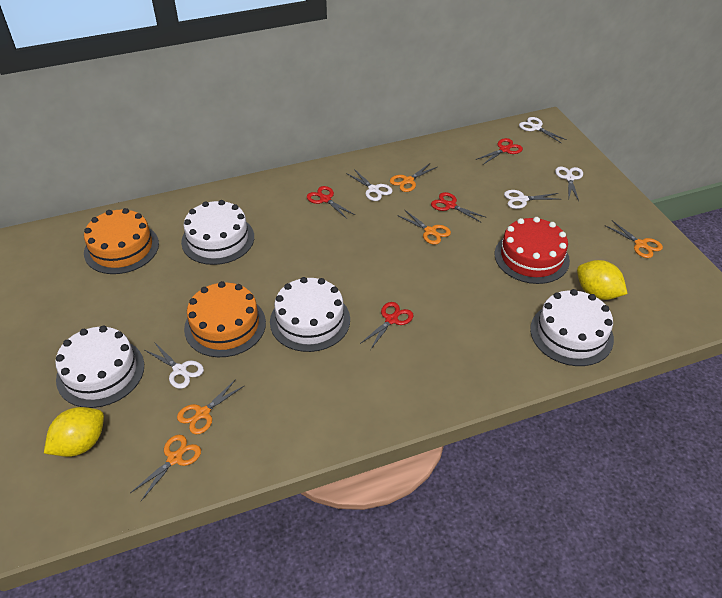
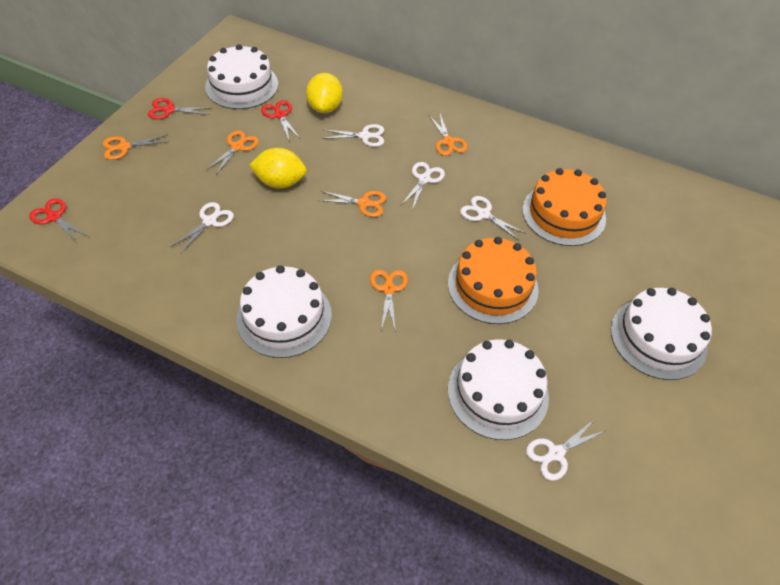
red cake: [495,217,570,284] = 1 -> none = 0
red scissors: [307,186,355,219] [360,302,413,350] [431,192,487,222] [476,138,523,164] = 4 -> [29,198,89,243] [148,98,209,119] [261,100,300,140] = 3

